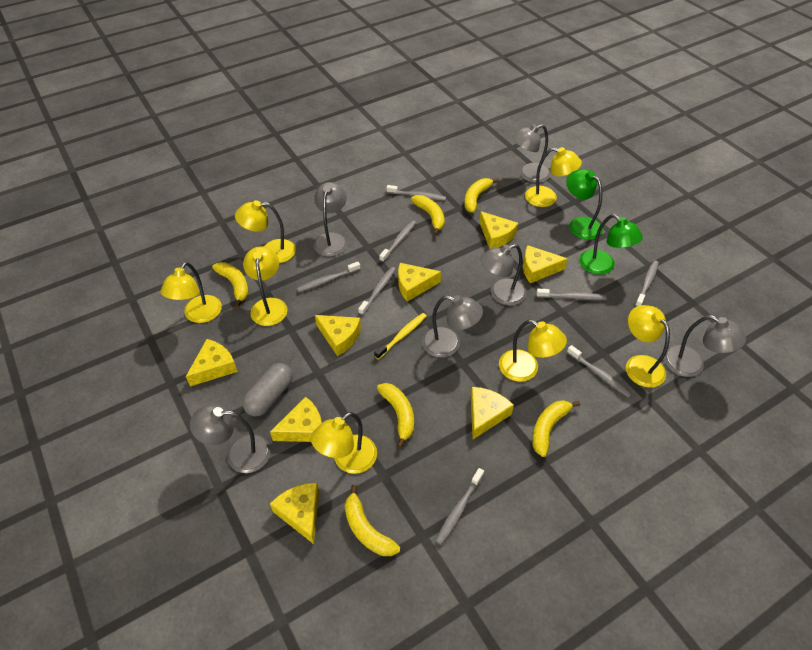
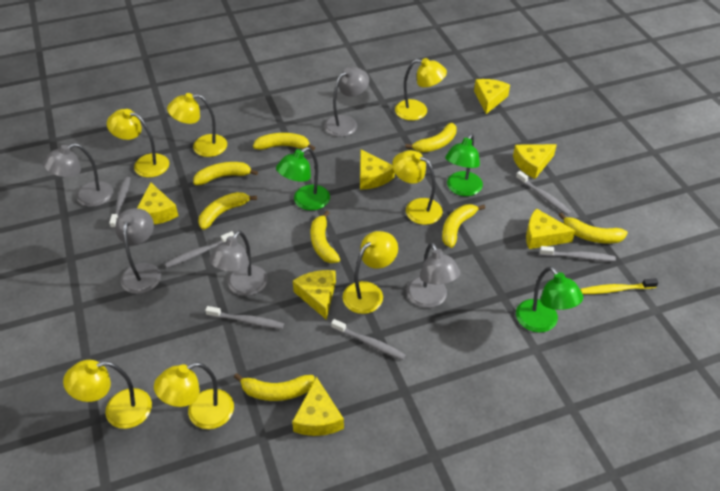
green lamp: [566,169,603,240] [580,214,643,275] = 2 -> [276,147,330,211] [445,133,483,196] [516,266,583,333] = 3
grey capsule: [242,363,293,416] = 1 -> none = 0
grey lamp: [190,404,271,473] [314,182,347,257] [422,295,483,358] [480,244,527,306] [512,124,551,183] [664,315,746,377] = 6 -> [43,143,113,207] [115,208,161,294] [209,231,268,296] [324,67,369,137] [407,242,460,308] = 5
grey toothbrush: [297,262,360,292] [358,267,396,315] [379,220,416,262] [386,185,446,201] [435,468,484,545] [536,289,606,300] [567,345,632,398] [635,261,659,307] = 8 -> [109,177,131,229] [164,231,234,268] [205,306,284,329] [331,319,406,360] [516,171,572,215] [540,246,616,261] = 6
yellow banana: [212,262,248,308] [345,485,400,556] [377,383,414,448] [411,195,445,235] [464,178,499,213] [532,400,580,457] = 6 -> [193,162,258,185] [198,192,257,230] [234,373,315,401] [253,133,315,150] [310,210,340,263] [405,123,457,153] [442,204,485,248] [559,212,628,244] = 8
yellow cheese: [186,339,238,386] [270,397,322,442] [270,483,319,544] [315,315,361,356] [398,263,441,302] [471,387,514,439] [479,211,518,249] [523,245,568,283] = 8 -> [137,182,178,225] [292,377,344,436] [293,270,336,320] [360,150,395,190] [474,79,510,114] [513,144,557,179] [526,208,575,249] = 7

